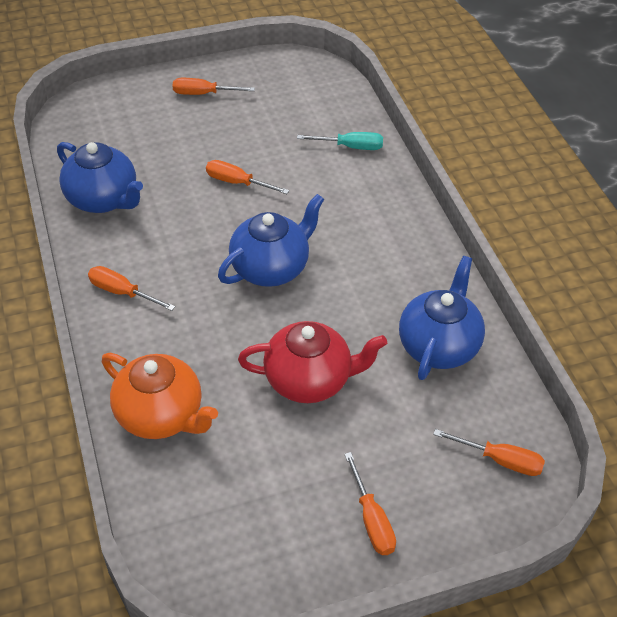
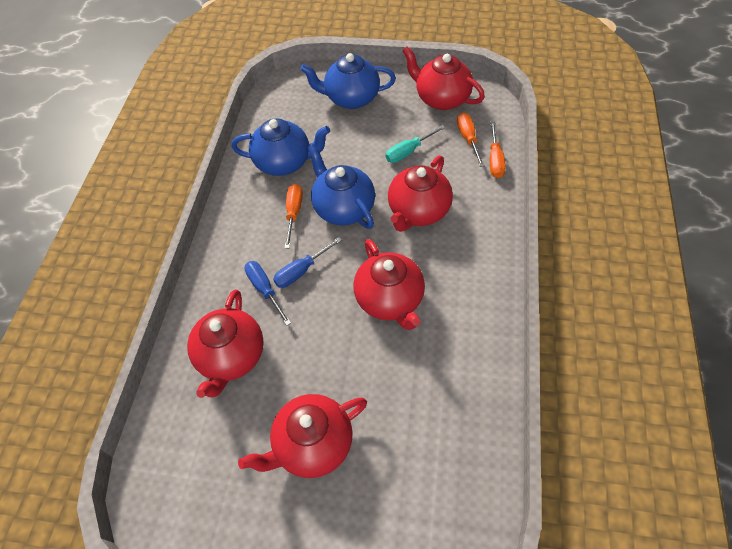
blue screwdriver: none = 0 -> [244,261,291,326] [273,237,342,288] = 2
orange screwdriver: [88,266,175,311] [173,78,255,95] [206,160,289,194] [344,452,396,555] [433,429,545,476] = 5 -> [284,184,303,248] [457,112,485,167] [490,122,506,178] = 3
orange teapot: [102,353,218,439] = 1 -> none = 0
red teapot: [238,321,387,403] = 1 -> [187,289,264,398] [238,394,367,478] [353,239,425,330] [388,156,453,232] [402,46,485,110] = 5

